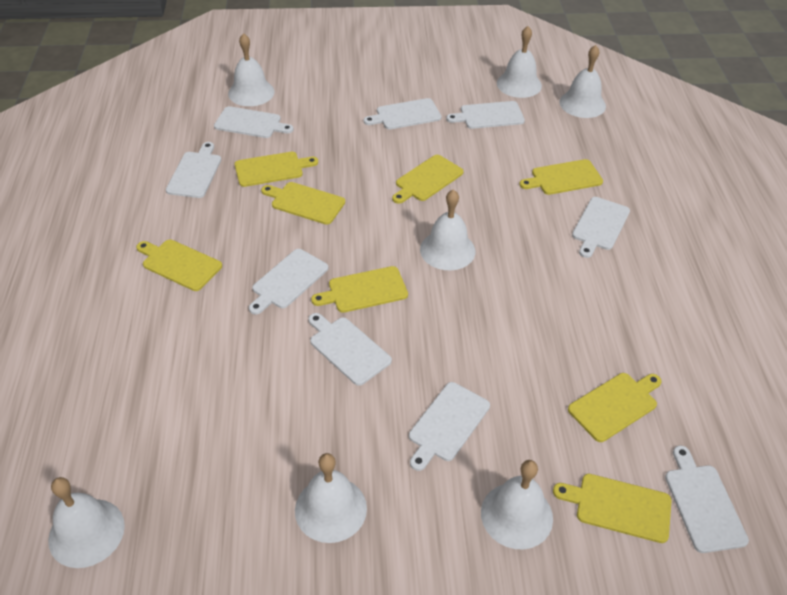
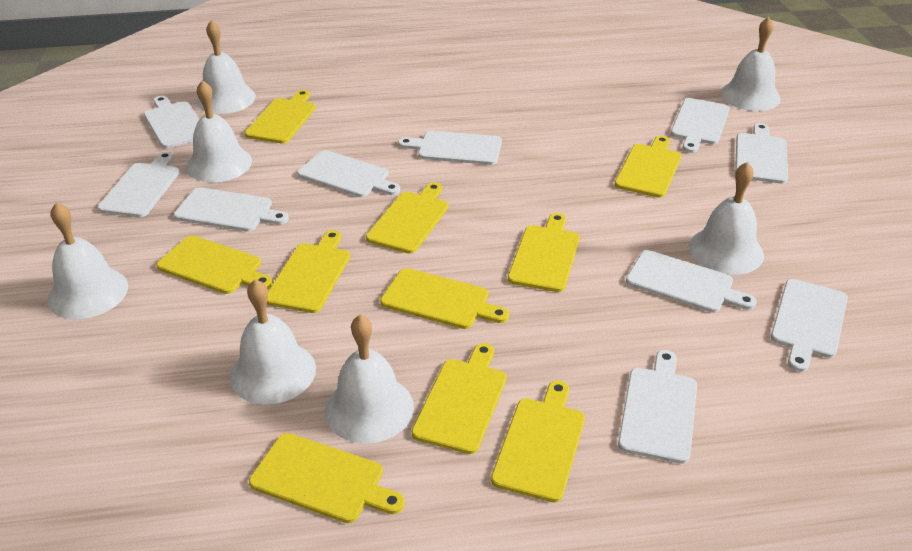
white cutting board: [166,142,221,198] [214,106,294,138] [249,249,328,315] [308,313,392,386] [364,98,441,130] [409,382,490,471] [446,101,525,129] [572,197,630,258] [665,446,749,553] = 9 -> [97,152,180,217] [144,96,200,148] [174,187,289,232] [297,150,400,197] [398,131,502,165] [618,350,697,464] [626,250,757,313] [671,98,730,153] [735,123,788,184] [771,279,848,372] = 10
yellow cutting board: [136,240,222,291] [235,152,318,187] [261,182,345,225] [311,266,408,313] [392,155,464,204] [519,159,603,195] [553,474,672,543] [568,373,662,442] = 8 -> [156,235,273,294] [245,90,316,144] [249,433,405,523] [267,230,350,313] [366,182,448,254] [380,268,509,329] [412,343,506,454] [491,381,585,503] [508,213,580,292] [615,136,681,198] = 10

